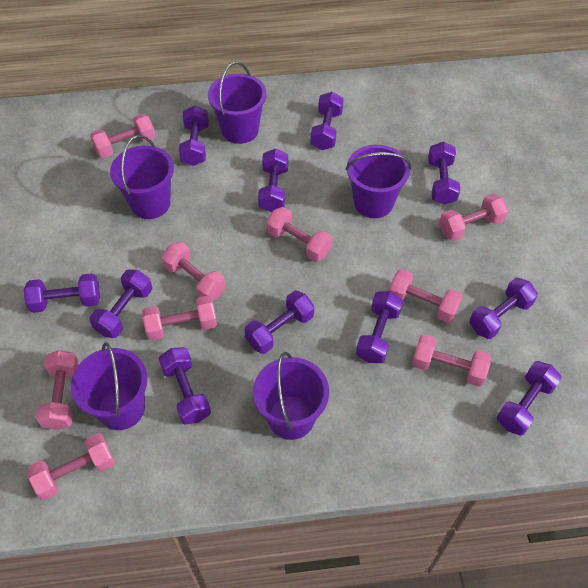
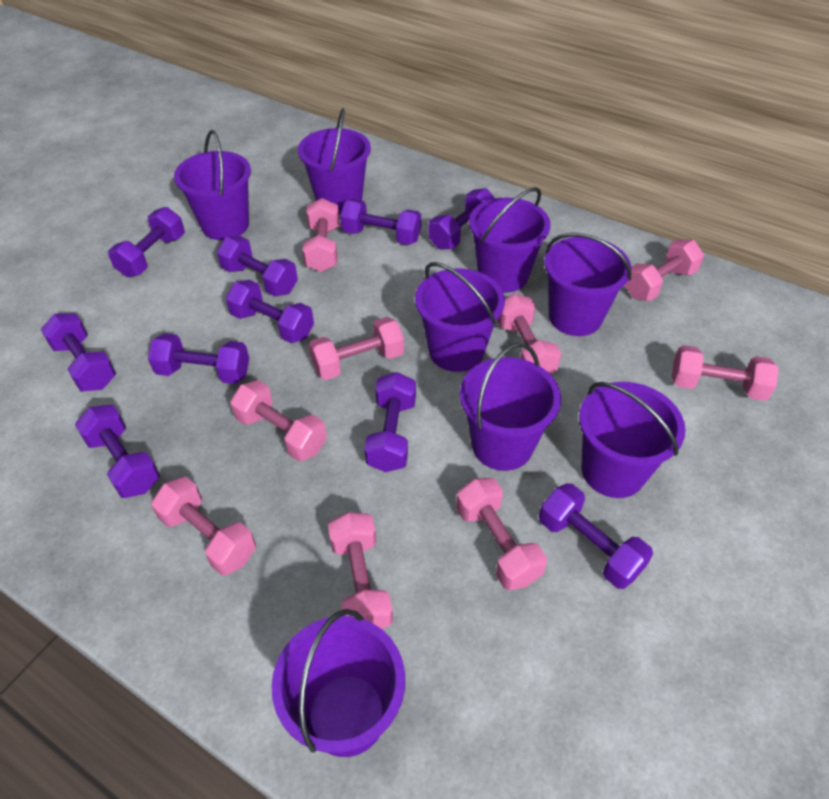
purple bucket: [71,342,148,430] [110,135,174,219] [208,62,267,144] [253,352,329,440] [346,145,411,218] = 5 -> [174,130,251,240] [271,609,405,757] [298,108,371,215] [415,262,505,372] [460,343,561,471] [469,187,550,293] [544,233,632,336] [579,382,685,498] = 8
purple dumbbell: [24,273,100,313] [89,269,152,338] [159,347,211,425] [179,106,209,166] [244,290,314,354] [258,149,288,212] [311,92,344,150] [356,291,403,363] [428,142,461,205] [469,277,538,339] [497,361,562,436] = 11 -> [41,313,116,391] [75,405,160,498] [108,207,185,277] [148,333,249,384] [217,236,298,296] [226,280,314,343] [340,199,421,245] [364,372,416,472] [428,188,496,250] [539,483,653,589] = 10

